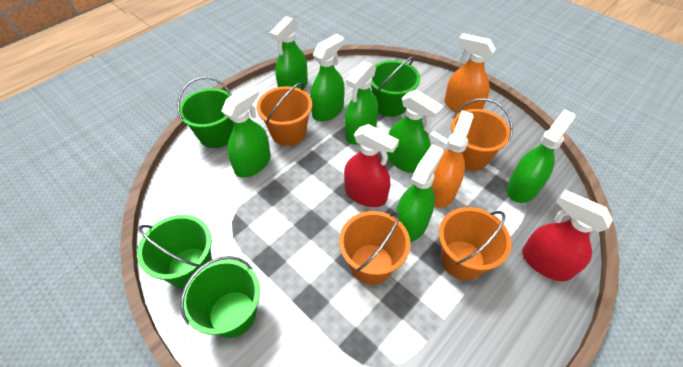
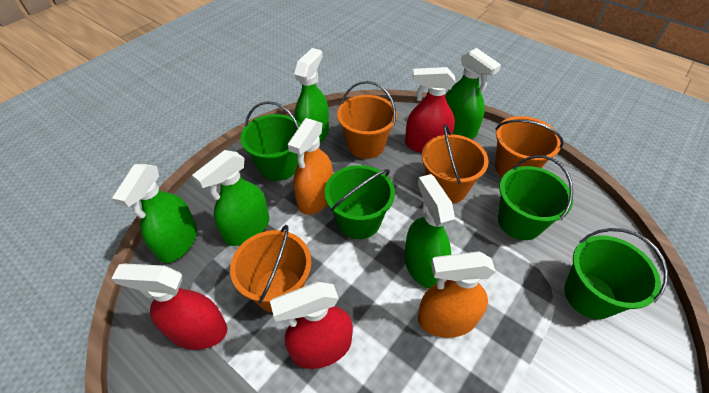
green spray bottle: [221,85,271,178] [270,16,308,90] [310,34,345,122] [344,61,378,144] [387,89,444,173] [395,144,444,242] [507,109,575,203] = 7 -> [112,164,197,263] [192,150,269,246] [294,48,329,143] [404,174,455,288] [445,48,501,139] = 5
red spray bottle: [344,124,399,207] [522,190,613,281] = 2 -> [111,264,227,350] [270,282,353,369] [405,67,455,153] = 3

